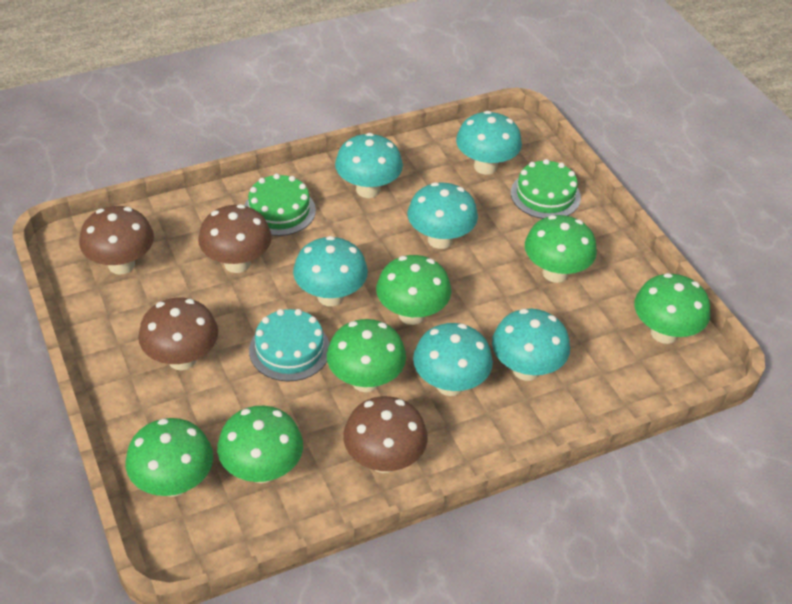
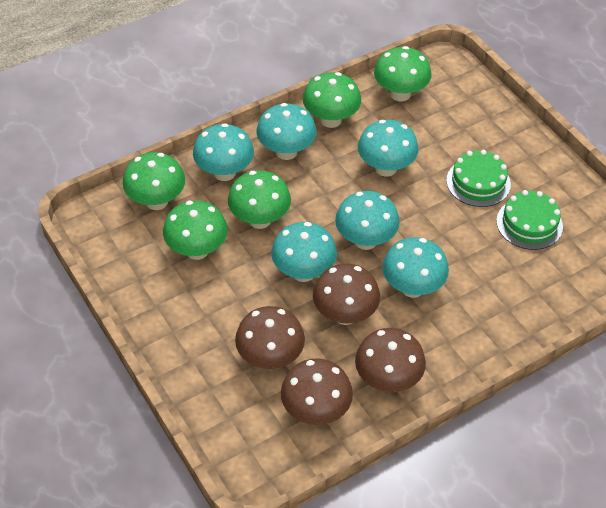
green mushroom: [126,418,213,497] [217,406,303,483] [327,319,406,392] [376,255,451,325] [525,215,597,283] [634,273,710,344] = 6 -> [123,152,185,210] [163,200,228,260] [228,170,291,229] [303,72,361,128] [374,46,431,102] = 5
turquoise cake: [249,309,330,382] = 1 -> none = 0

